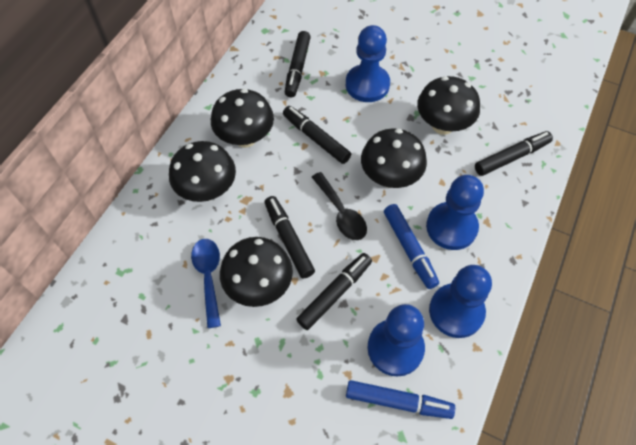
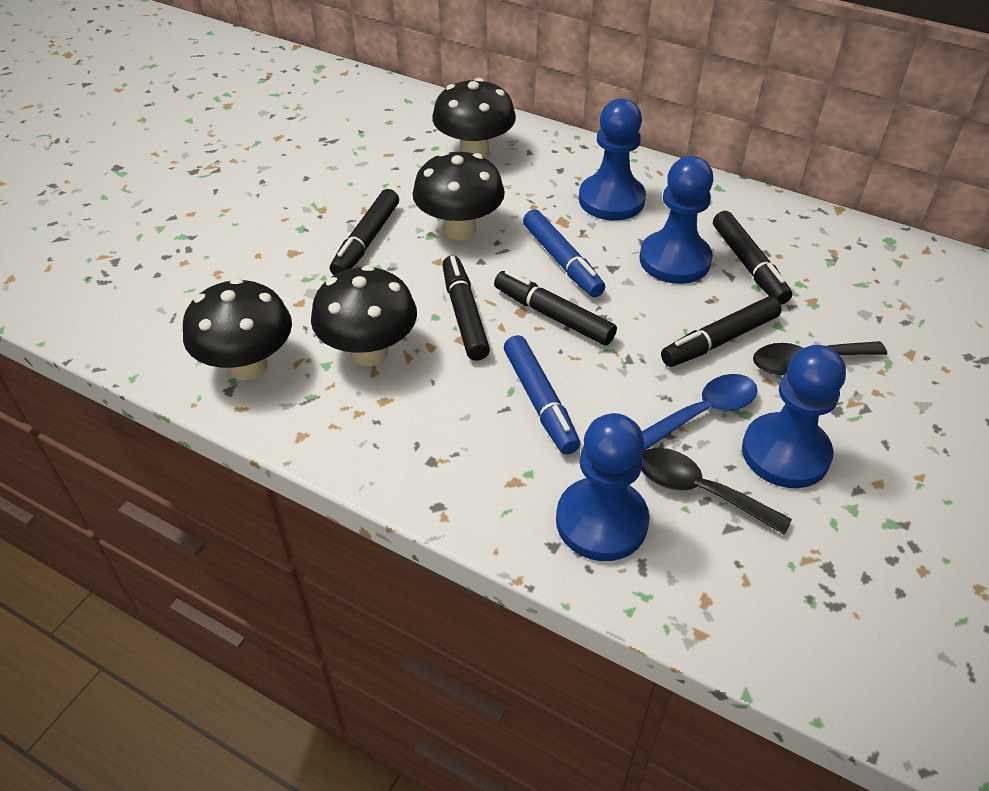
black mushroom: [169,141,236,202] [211,89,274,148] [220,237,293,307] [361,128,427,188] [417,76,480,135] = 5 -> [183,278,292,380] [311,265,417,366] [413,151,505,240] [432,78,516,159] = 4
black spoon: [312,172,367,240] = 1 -> [641,448,792,535] [753,341,887,375] = 2

